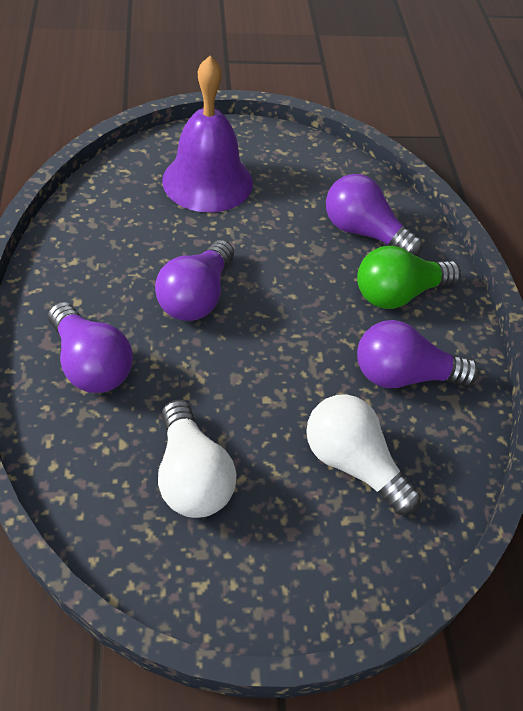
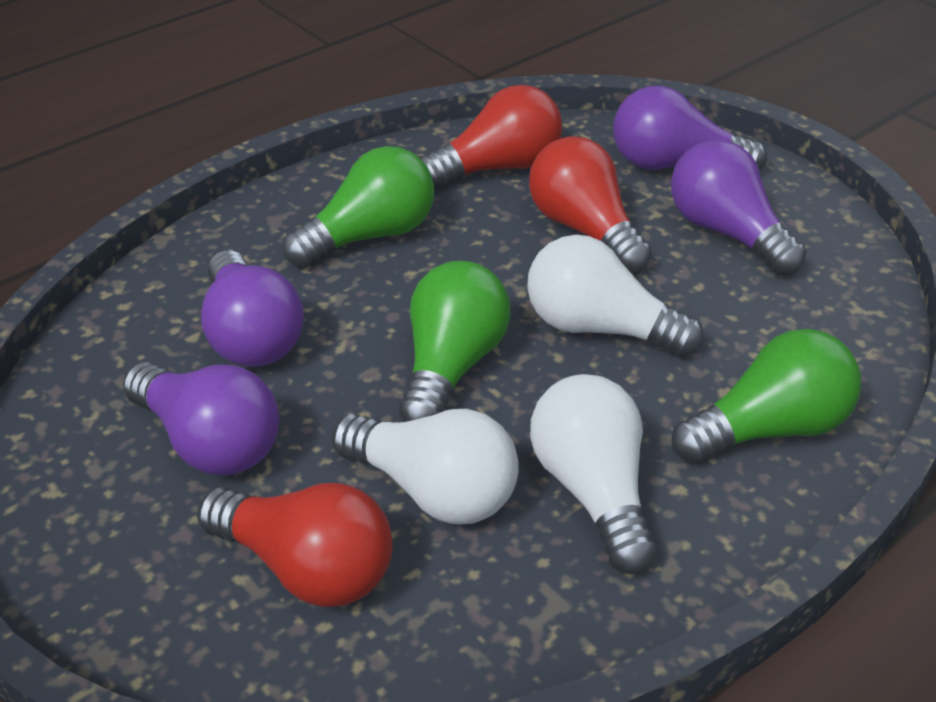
green light bulb: [357,246,461,309] = 1 -> [283,146,434,267] [399,261,511,422] [671,329,861,464] = 3
purple bell: [162,56,253,213] = 1 -> none = 0
red light bulb: none = 0 -> [197,483,393,607] [420,85,563,189] [529,136,652,273] = 3
white light bulb: [158,400,237,518] [306,394,421,515] = 2 -> [332,409,519,525] [527,235,704,357] [530,374,656,574] = 3

